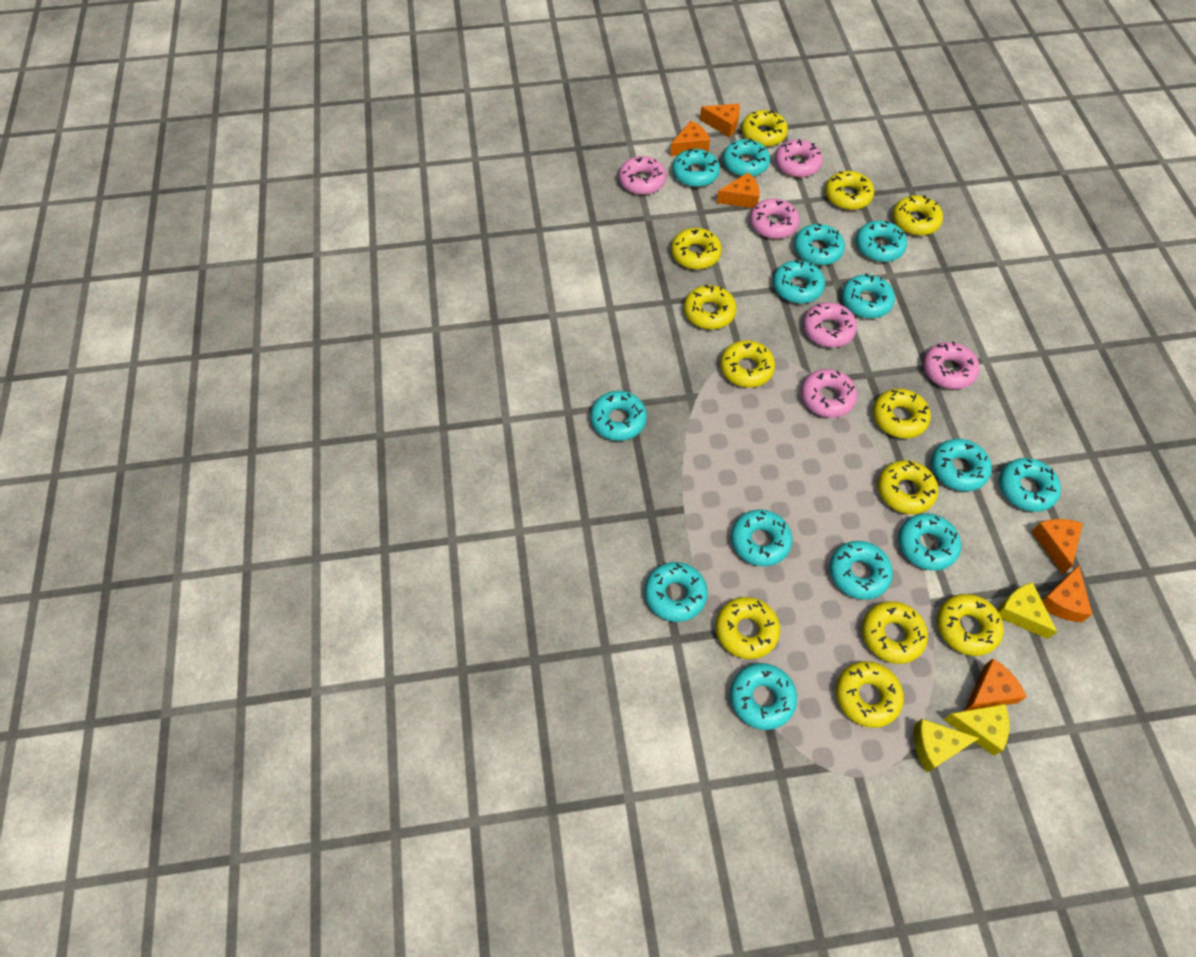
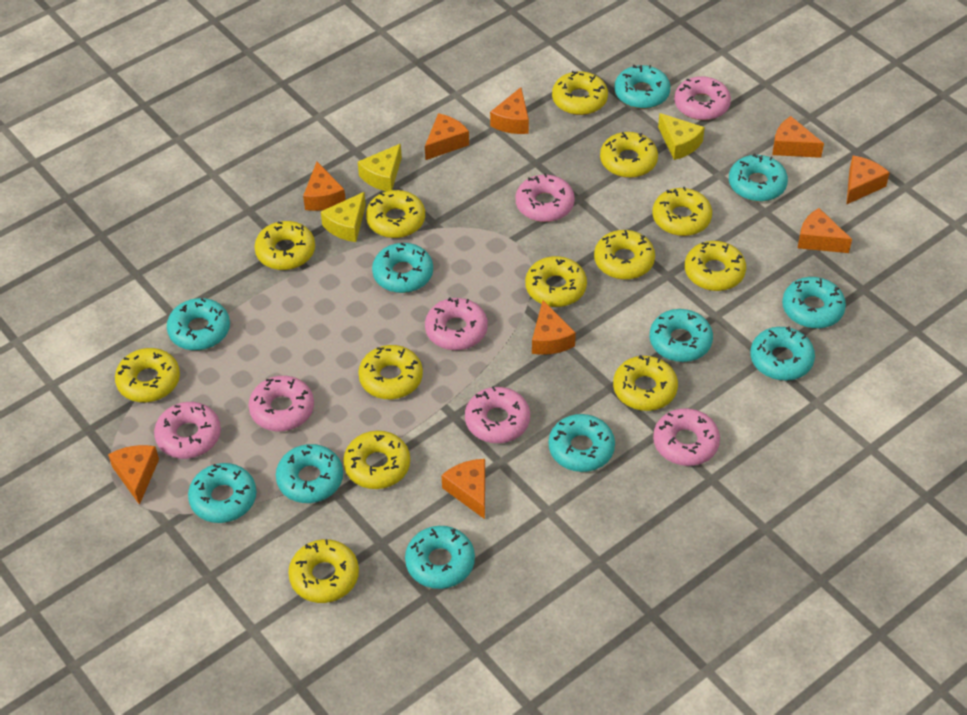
orange cheese: [670,121,710,156] [700,103,740,138] [716,172,760,208] [964,659,1027,711] [1031,519,1083,574] [1042,565,1092,622] = 6 -> [108,445,159,505] [303,162,346,211] [425,113,469,160] [441,459,485,519] [490,87,529,134] [532,301,576,355] [772,116,824,158] [798,208,852,253] [846,156,890,205] = 9
pink donut: [619,156,666,195] [750,199,800,239] [775,139,823,177] [801,369,857,418] [803,302,857,348] [923,342,980,389] = 6 -> [154,402,221,459] [249,376,314,431] [425,298,488,350] [465,386,530,443] [515,173,575,222] [653,408,720,466] [674,76,731,120] = 7
turquoise donut: [590,391,647,441] [645,562,708,622] [672,149,720,187] [723,138,770,176] [730,663,797,730] [731,509,792,566] [773,259,825,304] [794,224,845,265] [830,541,893,600] [842,273,895,318] [856,221,907,262] [898,513,961,571] [931,439,992,491] [999,458,1061,512] = 14 -> [167,298,230,351] [188,463,256,523] [276,444,343,503] [372,243,433,293] [405,526,475,589] [548,414,615,472] [614,65,670,109] [649,309,713,362] [729,154,788,202] [750,327,815,381] [782,277,846,329] = 11
yellow donut: [671,228,722,270] [684,284,737,330] [716,597,780,659] [720,340,775,388] [741,110,788,147] [825,171,874,210] [836,661,904,728] [862,601,928,664] [873,389,931,438] [878,460,938,514] [892,195,943,236] [937,594,1004,656] = 12 -> [115,348,180,402] [254,221,315,270] [288,539,359,603] [343,431,410,489] [358,345,423,399] [366,190,425,238] [525,256,587,307] [552,71,608,115] [594,230,655,280] [600,132,658,178] [613,355,678,411] [652,187,712,236] [685,241,746,291] = 13

